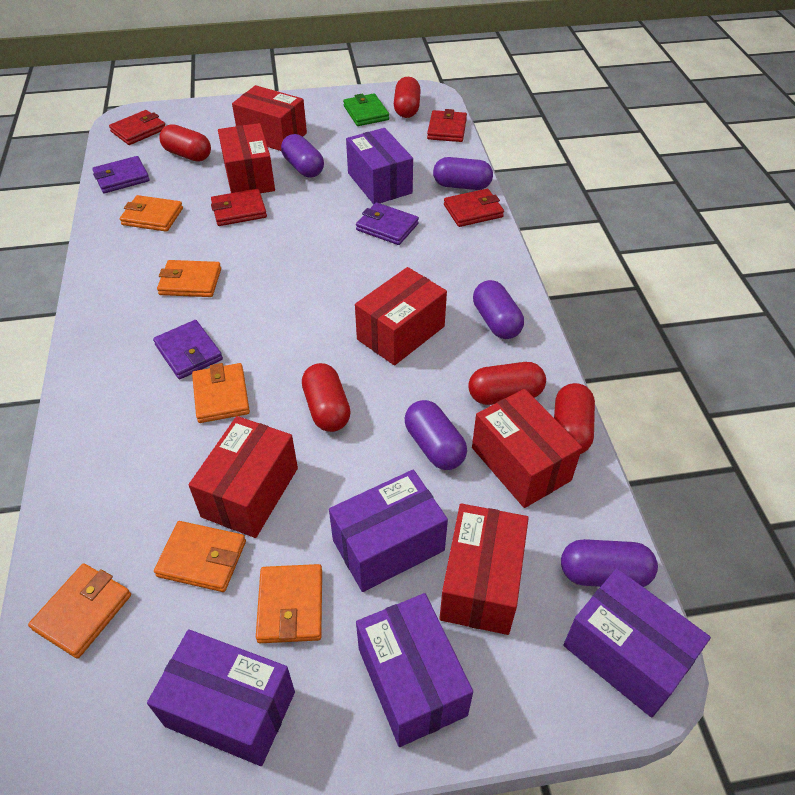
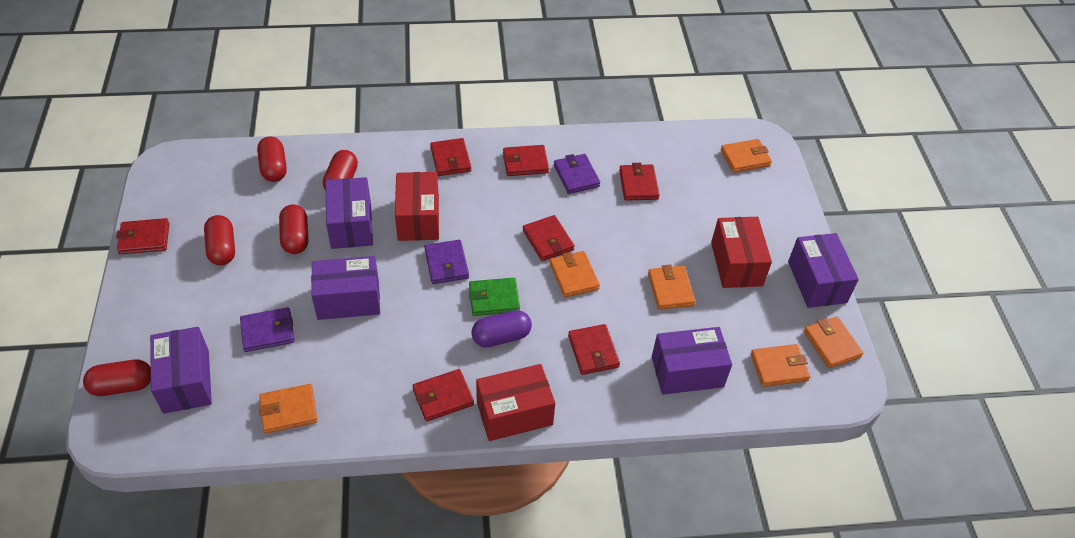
purple capsule: [281,134,324,178] [405,400,467,470] [433,157,493,190] [473,280,524,339] [561,539,658,587] = 5 -> [471,310,532,348] = 1
red box: [189,416,298,538] [218,123,275,193] [232,85,307,151] [355,267,447,365] [439,503,529,635] [472,389,582,508] = 6 -> [395,172,439,241] [476,364,555,441] [711,217,772,288] = 3
red wallet: [109,110,165,145] [211,189,267,226] [427,109,467,142] [444,189,504,227] = 4 -> [116,218,170,255] [412,369,474,421] [430,138,471,176] [503,145,549,176] [523,215,574,261] [568,324,620,375] [619,163,660,201] = 7

